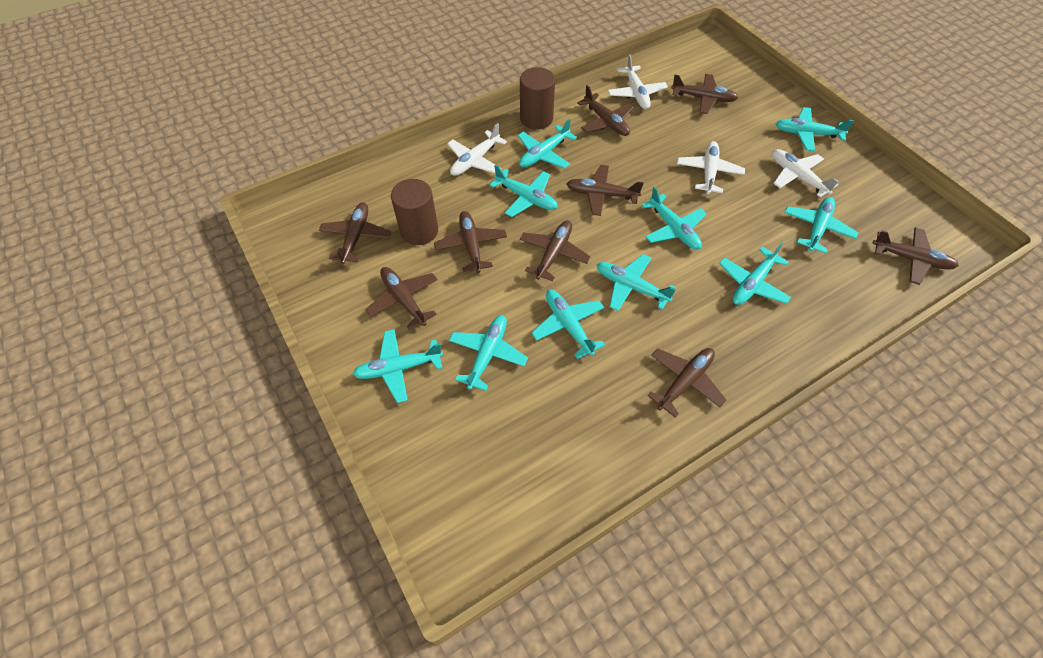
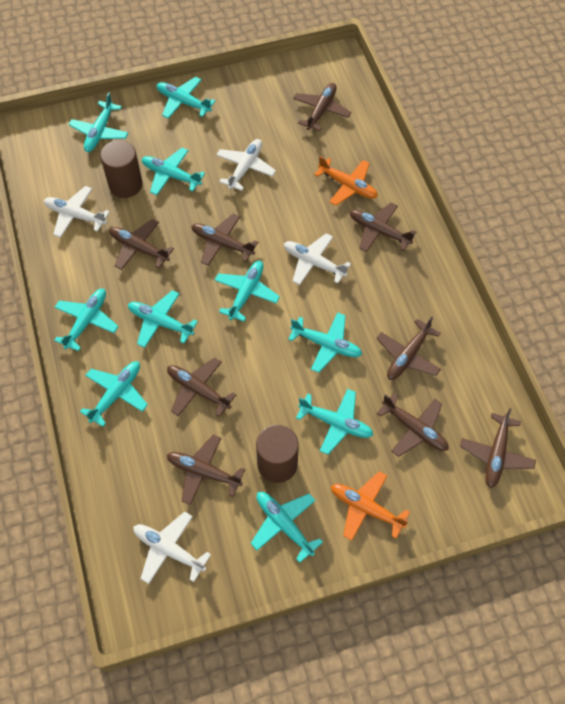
orange plane: none = 0 -> [314,156,378,206] [331,471,410,541] = 2

